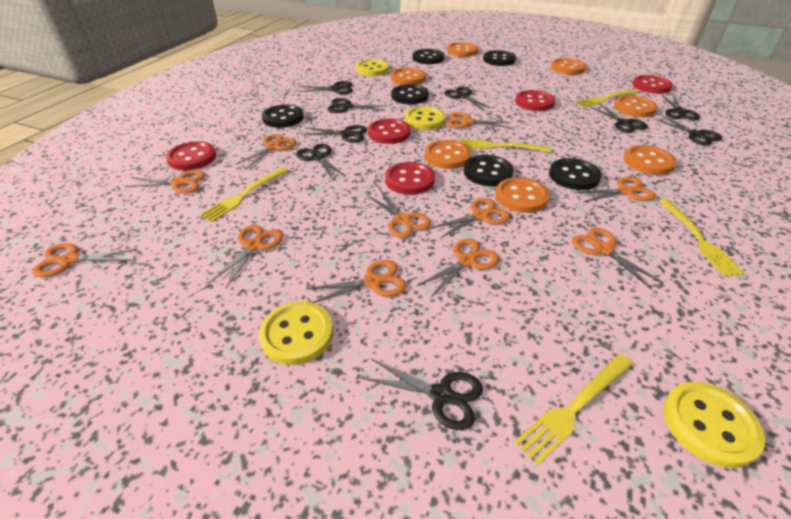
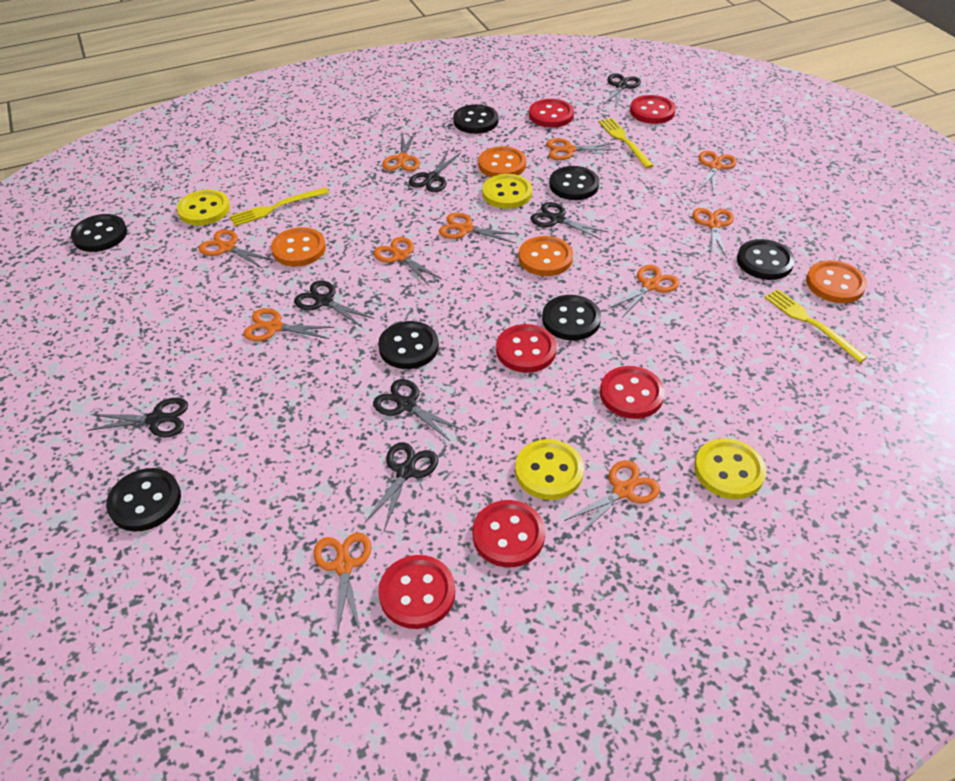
black button: [262,105,304,128] [391,84,429,104] [413,49,444,64] [464,155,513,186] [483,50,516,66] [549,158,602,190] = 6 -> [71,214,127,252] [106,468,181,531] [378,321,439,369] [453,104,498,134] [542,295,601,340] [549,166,599,200] [737,239,795,280] = 7
black scissors: [296,144,346,180] [298,81,353,94] [302,125,367,143] [328,98,386,113] [361,358,483,430] [444,86,492,110] [591,104,648,133] [654,115,722,146] [662,95,700,120] = 9 -> [87,398,188,437] [294,280,374,328] [365,442,438,530] [373,379,463,441] [409,151,461,192] [531,202,608,240] [603,73,641,106] = 7
orange button: [391,68,426,85] [425,140,471,169] [447,42,478,57] [495,177,550,213] [551,58,586,75] [614,95,658,117] [624,145,677,175] = 7 -> [271,227,326,267] [478,146,526,177] [519,236,573,276] [806,260,867,303] = 4
red button: [166,141,216,170] [368,119,411,144] [385,162,435,195] [515,90,555,111] [632,75,673,94] = 5 -> [378,555,455,629] [473,500,545,567] [496,324,557,373] [529,99,574,128] [600,366,665,419] [630,95,676,124] = 6
yellow fork: [200,167,288,222] [460,139,551,152] [515,354,633,465] [575,89,640,108] [659,199,745,277] = 5 -> [229,187,329,226] [599,118,654,169] [764,289,868,363] = 3

